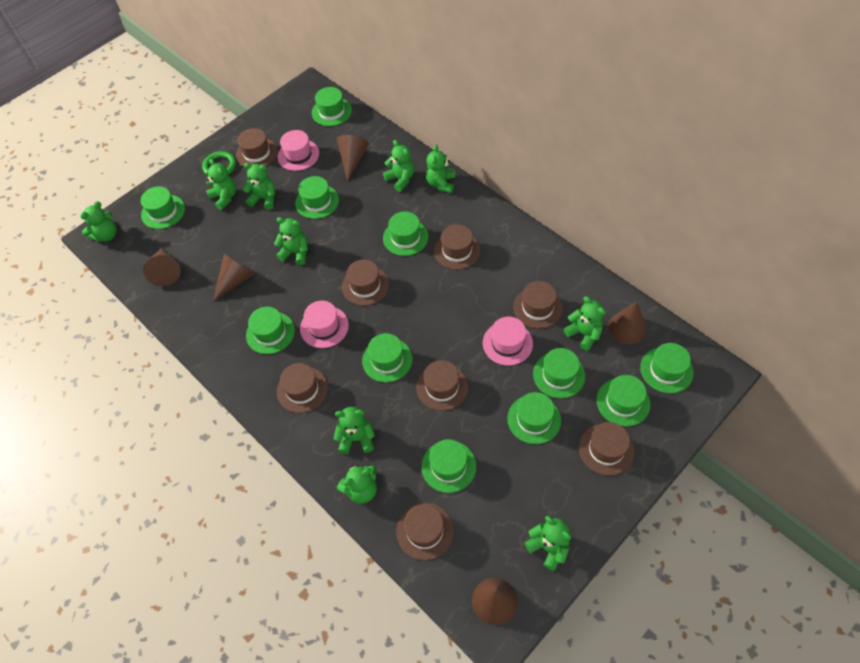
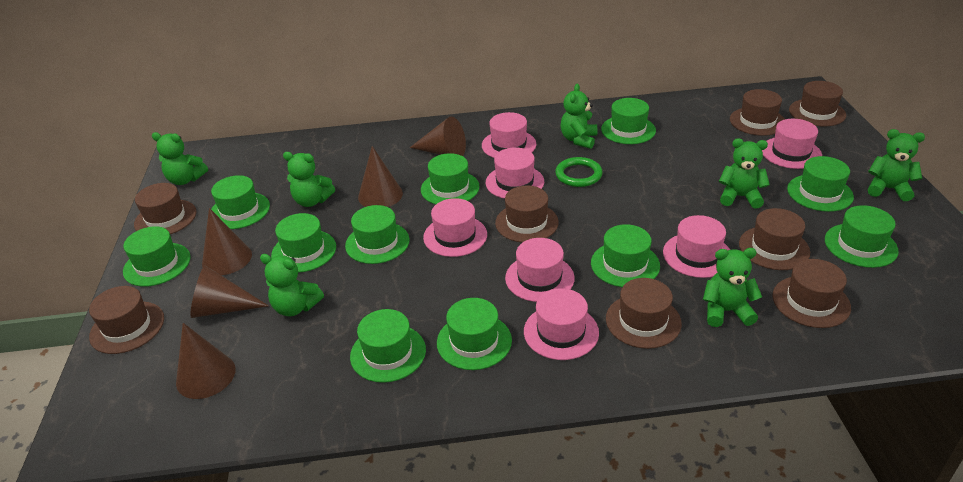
green teddy bear: [80,201,117,242] [206,159,236,210] [243,163,275,210] [274,217,308,265] [333,407,375,454] [337,465,377,504] [383,140,414,192] [426,144,455,193] [525,516,571,571] [564,296,606,351] = 10 -> [152,132,208,185] [260,254,324,317] [283,152,335,207] [560,84,598,149] [703,248,762,327] [719,138,770,209] [868,129,925,201] = 7
pink hat: [277,130,319,171] [300,301,349,348] [483,317,533,366] = 3 -> [423,198,487,257] [482,112,536,158] [486,147,544,199] [505,238,575,302] [524,288,599,360] [663,215,730,278] [762,119,822,169] = 7

